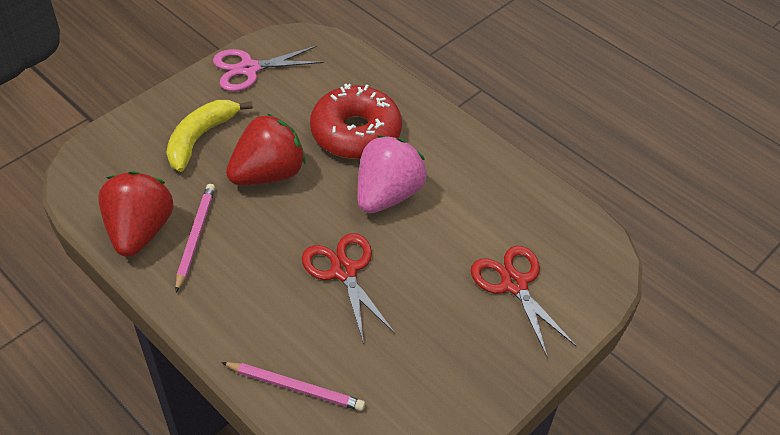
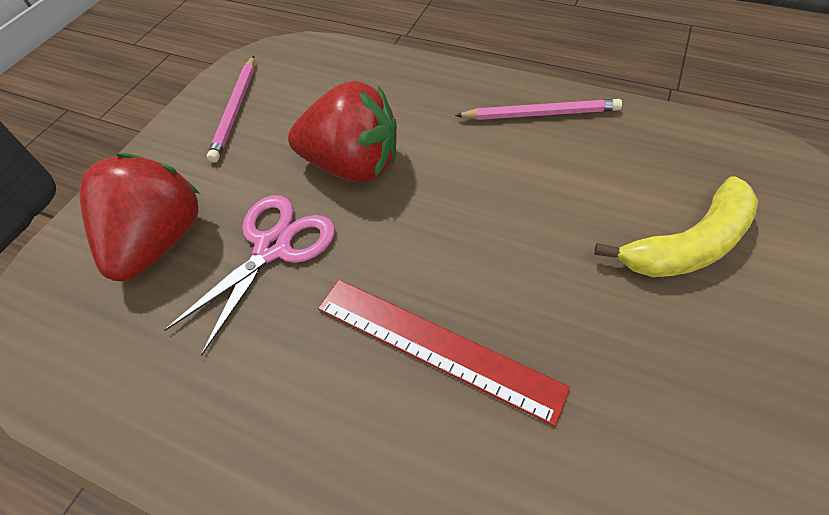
pink strawberry: [357,135,427,214] = 1 -> none = 0
red donut: [310,84,402,159] = 1 -> none = 0
red ruler: none = 0 -> [318,280,570,426] = 1
red scissors: [302,233,395,344] [471,246,576,358] = 2 -> none = 0

